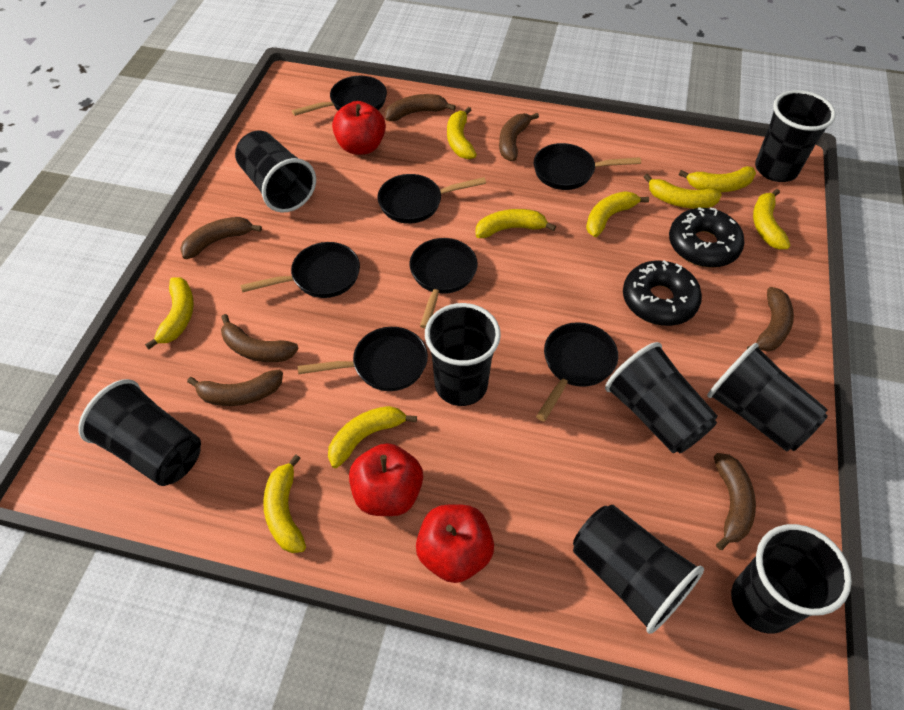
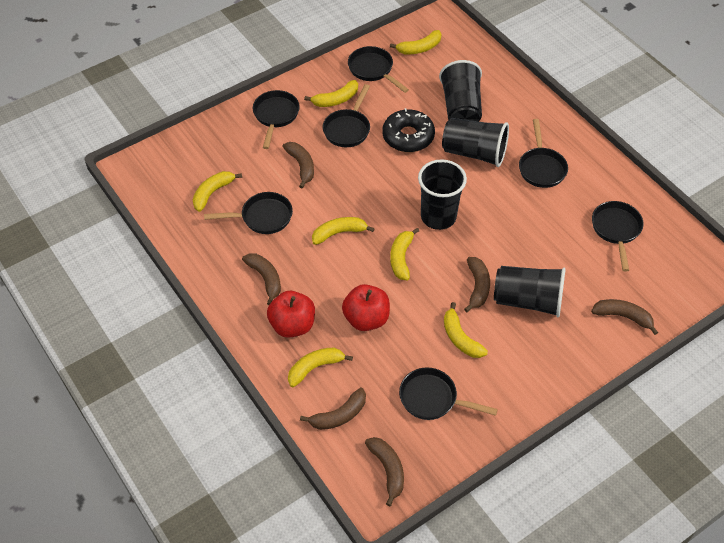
black cup: [78,379,201,486] [235,131,316,213] [425,303,501,406] [573,505,704,634] [605,342,718,454] [707,343,828,452] [731,524,852,634] [755,90,836,182] = 8 -> [418,159,467,230] [439,60,482,122] [442,118,509,167] [494,266,566,317] = 4
black donut: [623,260,702,326] [669,207,744,268] = 2 -> [382,108,435,152] = 1
brown banana: [180,217,262,259] [187,370,283,406] [221,314,299,362] [385,94,456,121] [499,113,539,161] [714,453,756,550] [747,287,794,352] = 7 -> [242,253,281,305] [283,142,314,188] [300,388,366,430] [365,437,404,506] [464,257,490,312] [591,299,658,335] = 6
red apple: [332,101,386,155] [349,443,423,516] [416,504,494,583] = 3 -> [267,291,315,338] [342,284,390,331] = 2
yellow banana: [145,277,194,349] [263,454,306,553] [328,406,417,468] [447,107,477,159] [476,209,556,238] [586,191,649,237] [644,174,722,208] [679,166,756,192] [753,189,790,249] = 9 -> [193,171,242,212] [288,348,353,387] [304,80,358,107] [312,217,375,245] [390,30,442,54] [390,228,419,280] [444,302,488,358] = 7

